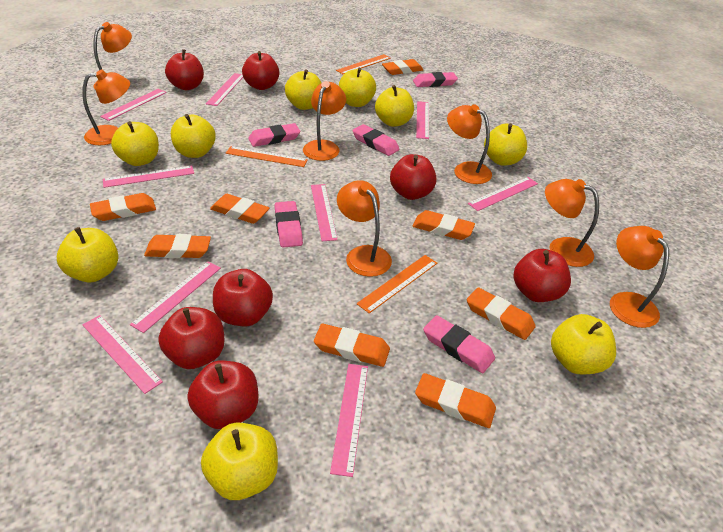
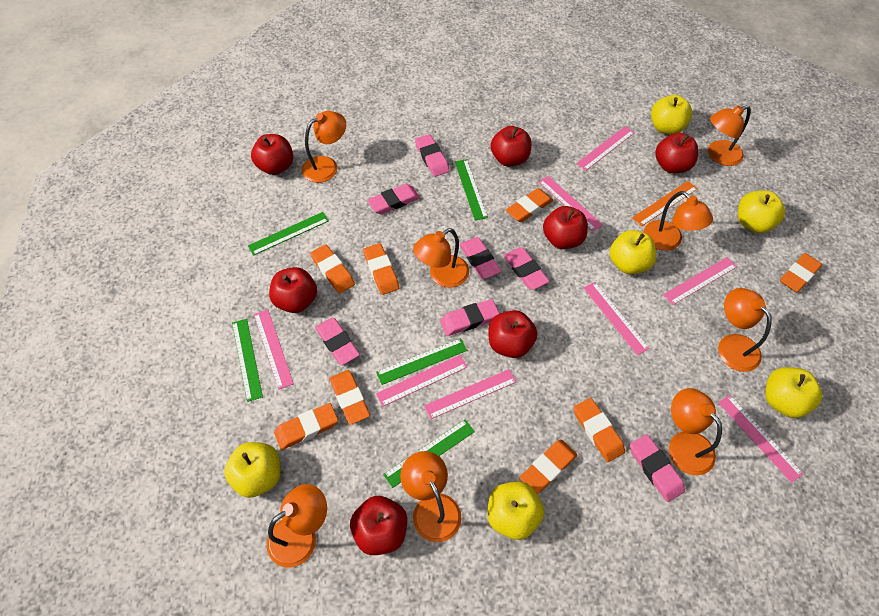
green ruler: none = 0 -> [232,319,263,402] [248,212,329,256] [376,338,467,385] [383,419,475,488] [455,159,488,220] = 5
orange lamp: [82,69,130,145] [93,22,132,90] [303,81,346,161] [337,180,392,277] [447,105,492,184] [545,179,599,267] [610,226,669,328] = 7 -> [266,484,327,568] [302,111,346,183] [400,451,462,542] [413,228,469,287] [643,191,713,251] [669,388,722,475] [708,105,751,166] [718,288,772,372] = 8
orange ruler: [226,146,308,167] [336,54,390,74] [356,255,437,313] = 3 -> [632,181,698,226] = 1
pink eraser: [248,123,300,147] [274,201,303,248] [352,124,400,156] [413,72,458,87] [423,315,495,373] = 5 -> [315,318,360,365] [367,184,420,214] [415,134,450,177] [440,299,499,336] [459,237,501,279] [503,248,549,290] [630,434,685,502] = 7
pink ruler: [83,315,163,394] [100,89,167,121] [103,165,194,188] [130,261,221,333] [206,73,243,106] [311,184,338,241] [330,364,368,477] [416,101,429,139] [468,177,538,211] = 9 -> [254,309,294,390] [376,355,467,407] [424,369,517,419] [539,176,603,232] [576,126,635,171] [584,282,650,355] [663,257,737,305] [718,395,803,483] = 8
yellow apple: [57,227,118,282] [111,121,159,166] [171,114,216,158] [201,423,278,500] [285,70,321,110] [339,68,376,107] [375,85,414,127] [484,123,527,166] [551,314,616,375] = 9 -> [224,442,281,498] [487,481,544,540] [609,230,656,275] [651,95,692,135] [738,190,785,233] [765,367,822,418] = 6

